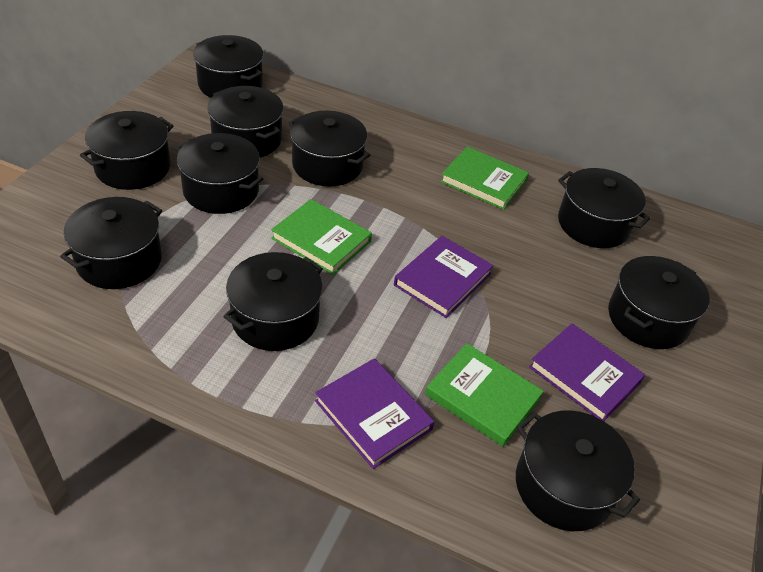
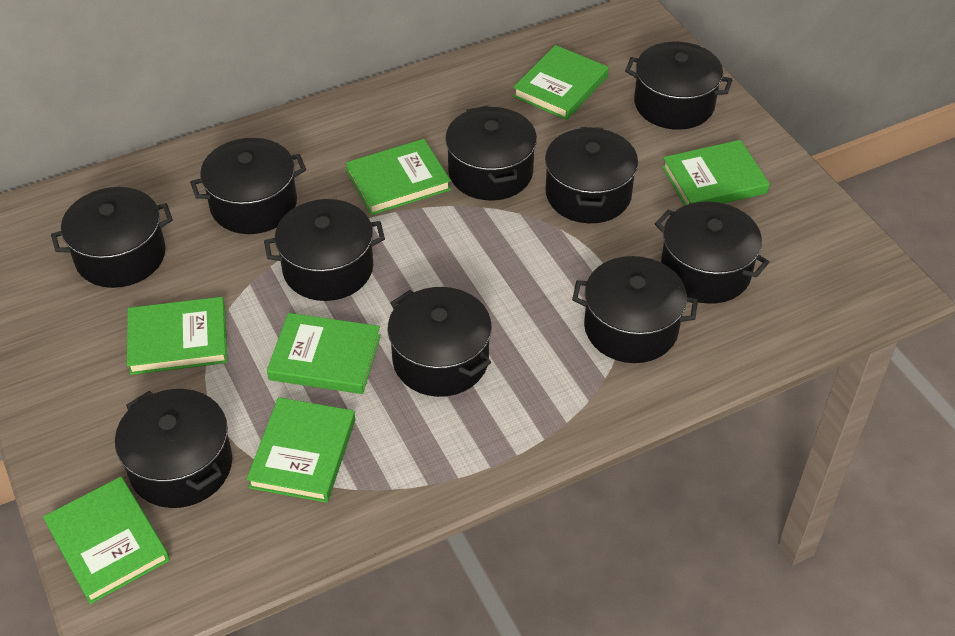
green book: [271,199,372,275] [425,343,544,447] [440,147,529,210] = 3 -> [43,477,170,604] [127,297,227,375] [246,397,355,503] [267,313,381,394] [346,139,451,215] [513,45,609,120] [662,140,770,205] = 7
purple book: [315,358,434,469] [394,236,494,318] [529,323,645,421] = 3 -> none = 0

